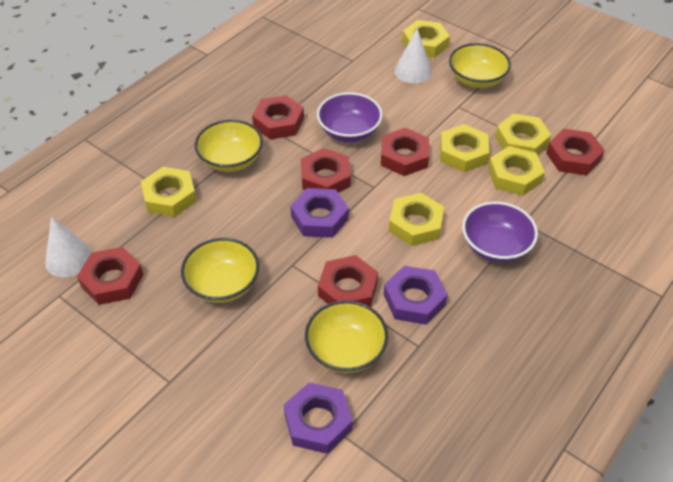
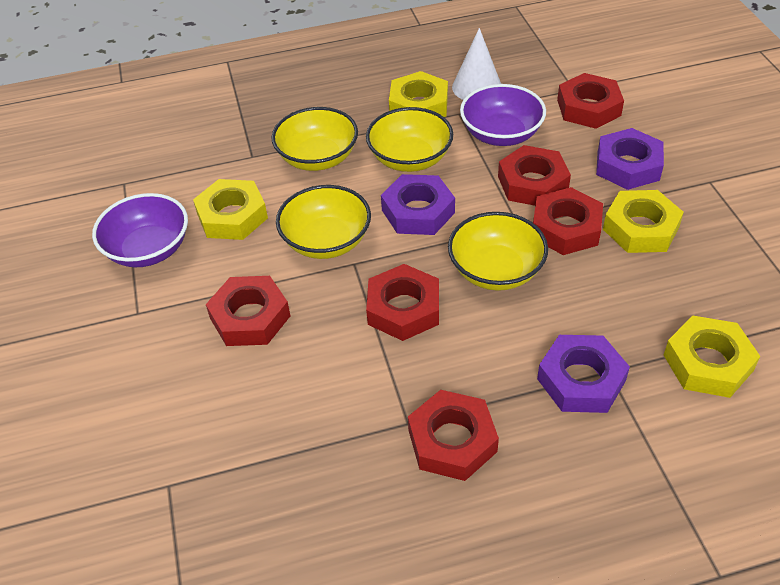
white cone: [45,217,93,278] [394,28,432,83] = 2 -> [452,28,501,100] = 1
yellow nut: [141,167,197,217] [389,193,444,246] [402,20,450,58] [440,124,490,172] [488,146,545,196] [495,113,551,155] = 6 -> [193,179,268,240] [389,71,448,117] [603,190,684,253] [664,315,760,398] = 4

